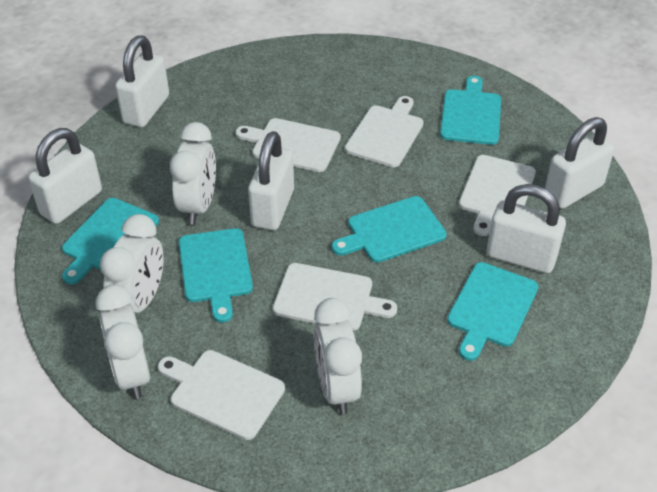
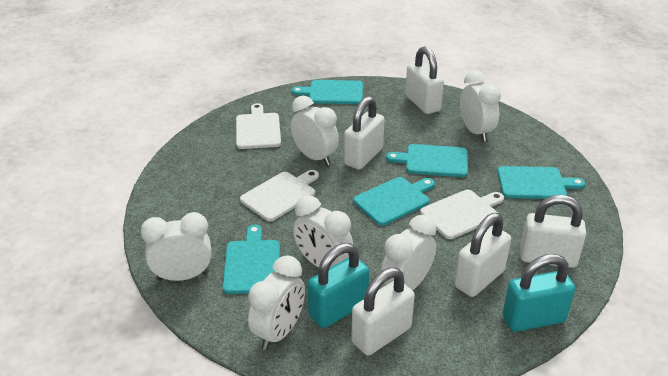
turquoise padlock: none = 0 -> [307,243,369,328] [502,254,575,332] = 2
white clock: [95,285,150,399] [100,214,164,313] [170,122,216,225] [313,298,362,415] = 4 -> [141,212,212,281] [248,255,305,350] [291,96,339,166] [293,195,353,268] [381,215,437,290] [460,70,501,142] = 6
white cutting board: [158,350,285,440] [235,118,341,172] [273,263,397,331] [345,96,424,167] [459,155,536,236] = 5 -> [236,103,281,149] [240,170,319,221] [420,190,504,239] = 3

